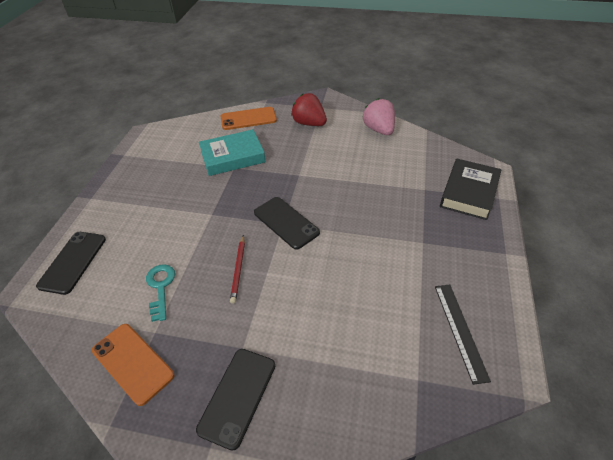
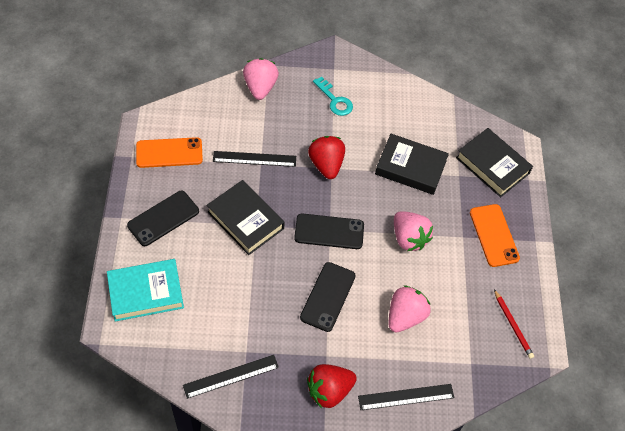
black book: [440,159,502,220] = 1 -> [207,180,285,255] [375,134,449,195] [456,128,533,197] = 3
black ruler: [435,285,491,385] = 1 -> [183,355,279,399] [213,151,296,167] [358,384,454,410] = 3
pink strawberry: [362,98,395,135] = 1 -> [243,58,279,100] [389,286,431,333] [394,211,433,251] = 3
red strawberry: [291,93,327,126] = 1 -> [307,364,357,408] [308,136,345,179] = 2

